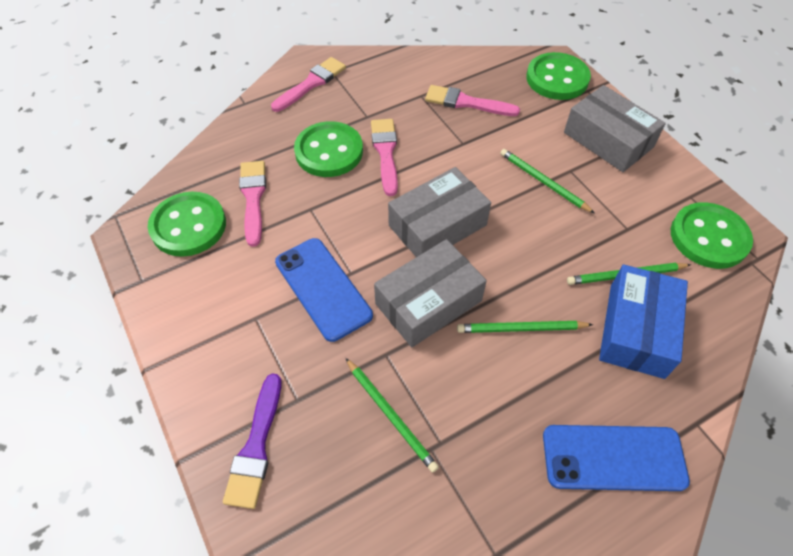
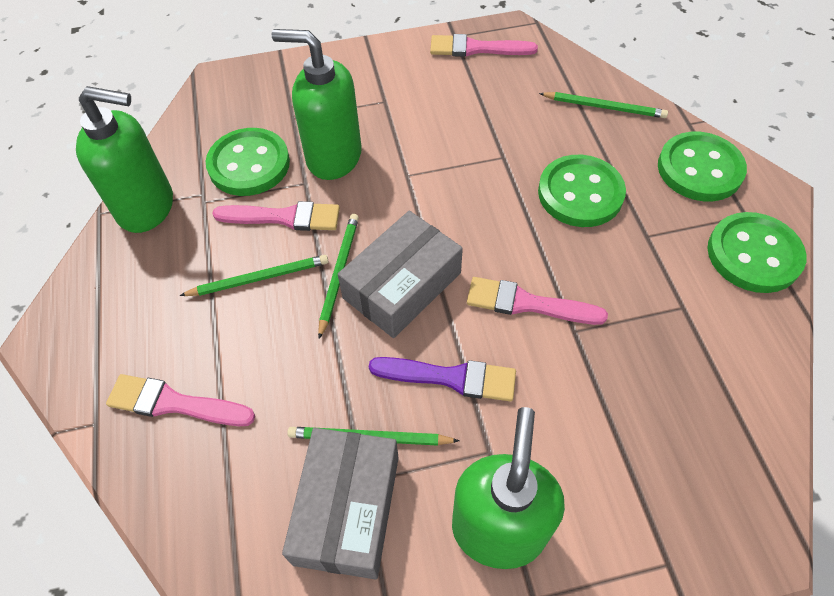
blue box: [599,264,688,379] = 1 -> none = 0
blue phone: [275,238,373,342] [543,425,690,491] = 2 -> none = 0
green soap dispenser: none = 0 -> [76,86,173,233] [272,29,362,180] [452,407,565,569] = 3
grey box: [374,239,487,347] [388,167,491,257] [564,85,666,172] = 3 -> [282,428,399,579] [338,211,463,338] = 2

